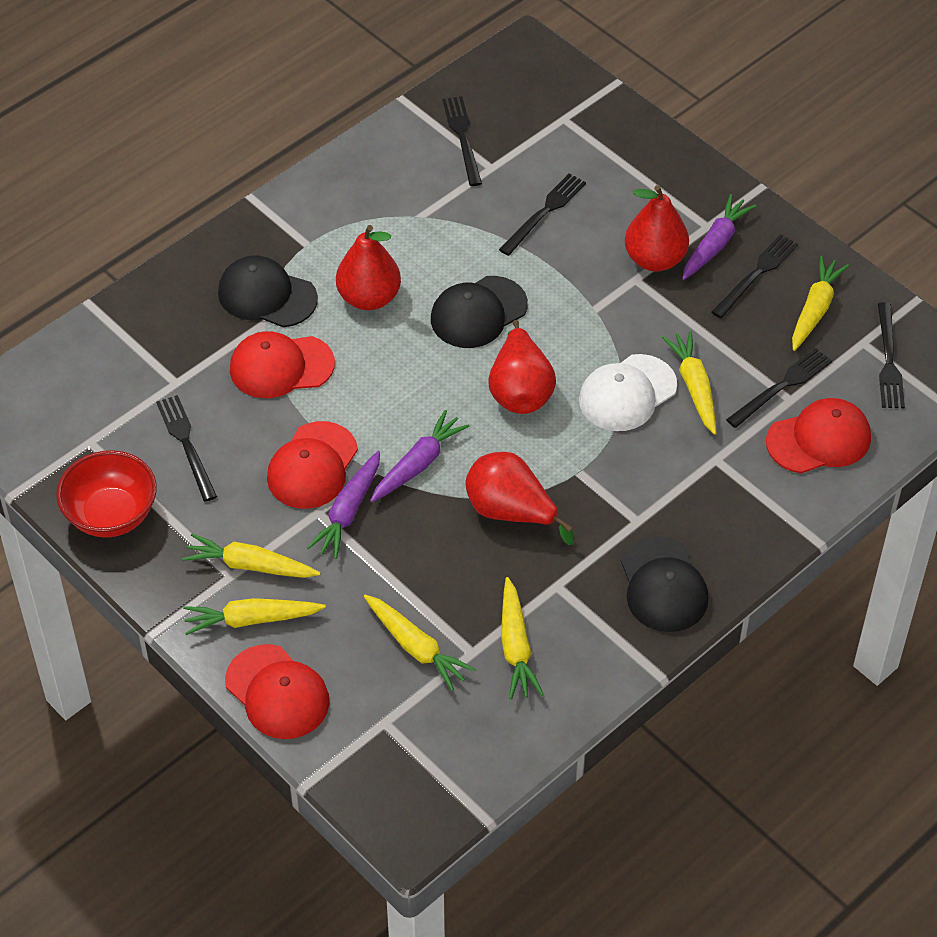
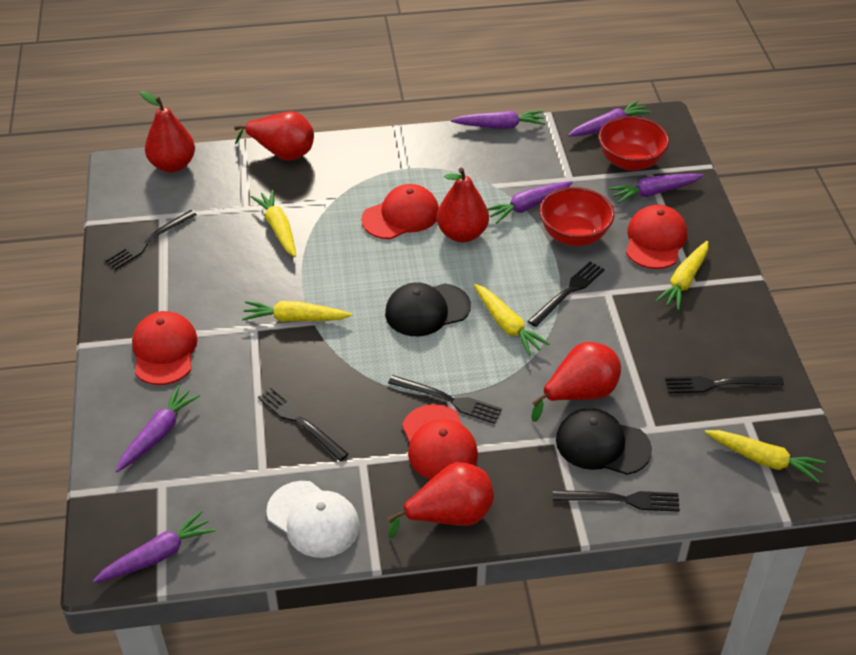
black cap: [218,255,318,327] [431,276,528,348] [621,536,709,632] = 3 -> [385,282,471,336] [556,408,652,475] = 2
purple carrot: [307,451,380,559] [370,410,469,503] [682,194,756,280] = 3 -> [92,510,216,583] [116,385,200,472] [451,110,546,129] [487,181,573,224] [568,100,651,137] [609,174,703,204] = 6
red bowl: [56,450,157,538] = 1 -> [539,187,615,246] [599,116,669,171] = 2
red pear: [336,225,401,310] [465,452,574,545] [488,320,556,414] [625,185,689,272] = 4 -> [140,91,195,172] [234,111,314,161] [388,462,494,538] [437,167,489,242] [531,342,621,422] = 5
yellow carrot: [182,534,321,578] [183,598,326,635] [363,595,476,691] [501,577,544,699] [662,331,716,435] [792,256,849,351] = 6 -> [242,301,352,322] [251,190,296,257] [474,284,550,356] [655,241,708,311] [705,430,826,483] = 5

